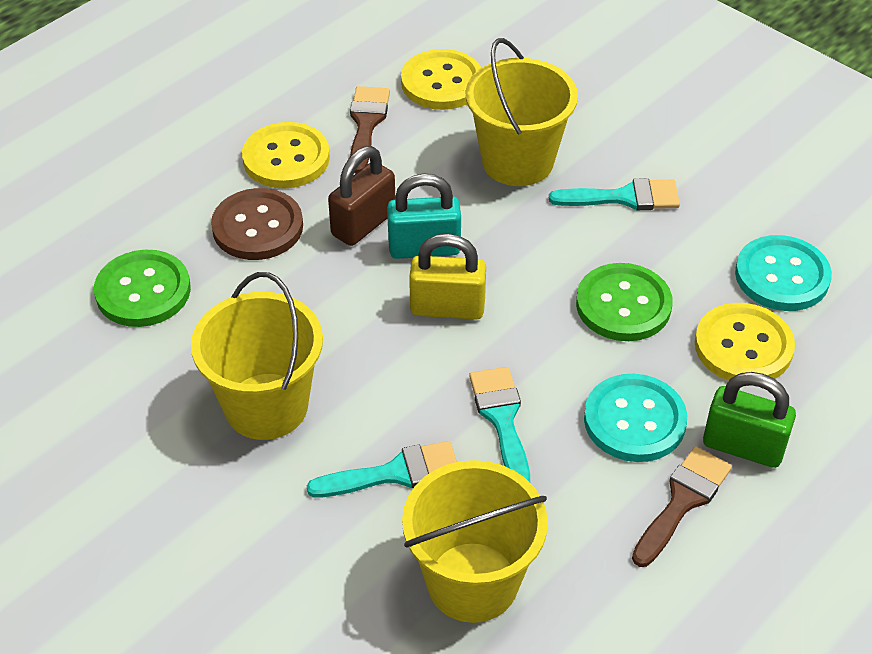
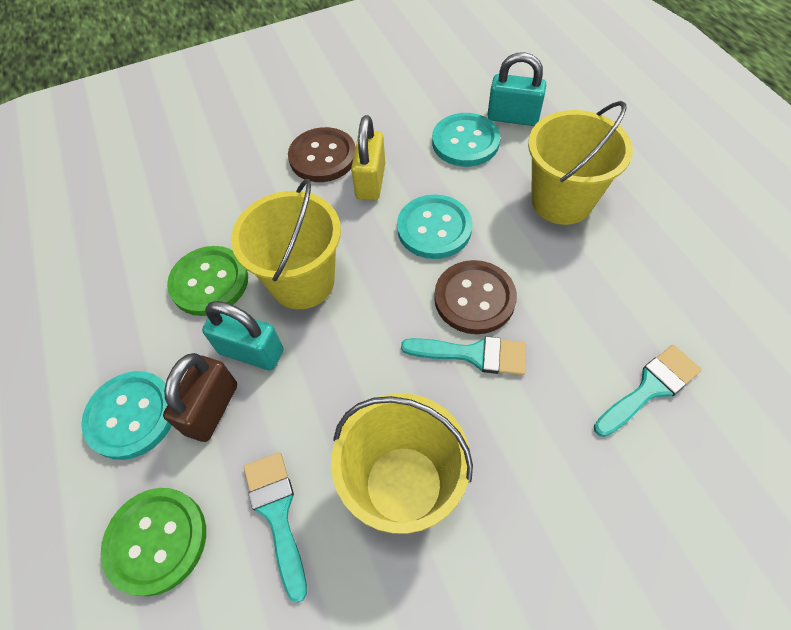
brown brush: [350,86,390,173] [632,446,732,567] = 2 -> none = 0
brown button: [211,188,303,260] = 1 -> [288,127,356,182] [434,260,517,334] = 2
green padlock: [703,372,796,468] = 1 -> none = 0
turquoise button: [584,374,687,462] [735,235,832,311] = 2 -> [81,371,172,460] [397,195,472,259] [432,113,501,167] = 3
turquoise padlock: [387,173,461,259] = 1 -> [202,301,283,371] [487,52,546,126] = 2
yellow button: [242,122,330,189] [401,49,481,110] [695,303,795,381] = 3 -> none = 0

